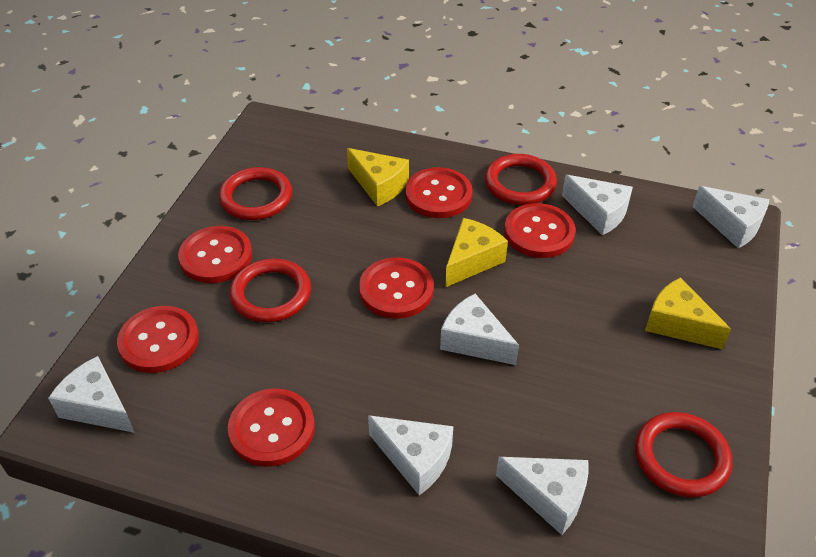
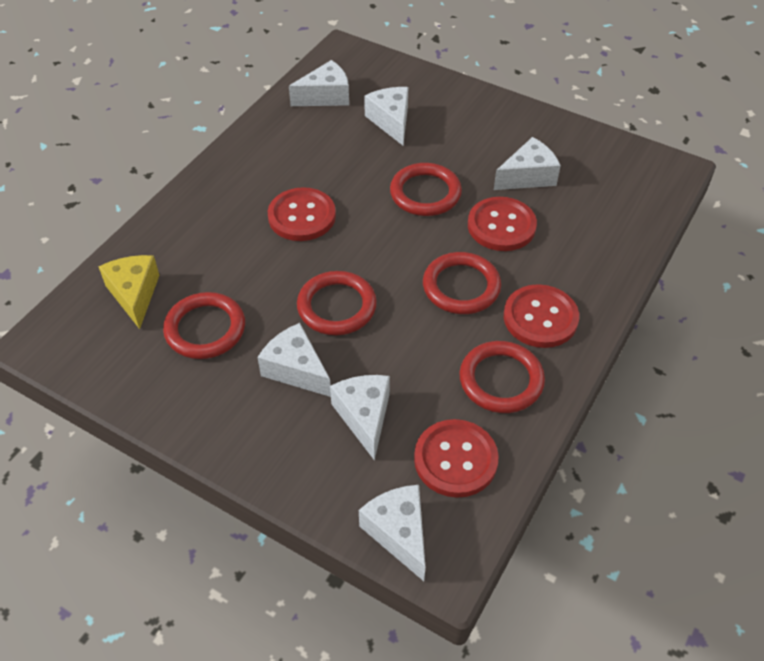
red button: [117,306,199,373] [178,226,252,283] [228,389,315,467] [359,257,434,319] [405,167,473,218] [504,203,576,258] = 6 -> [268,187,336,241] [414,419,499,498] [468,197,537,251] [504,284,579,348] = 4
red ring: [219,167,292,220] [230,259,311,322] [485,154,557,205] [635,412,732,498] = 4 -> [163,292,245,359] [297,271,377,335] [390,163,462,216] [423,252,501,314] [459,341,545,413] = 5
yellow cheese: [347,148,409,206] [445,218,508,287] [645,277,731,349] = 3 -> [98,255,159,329] = 1

